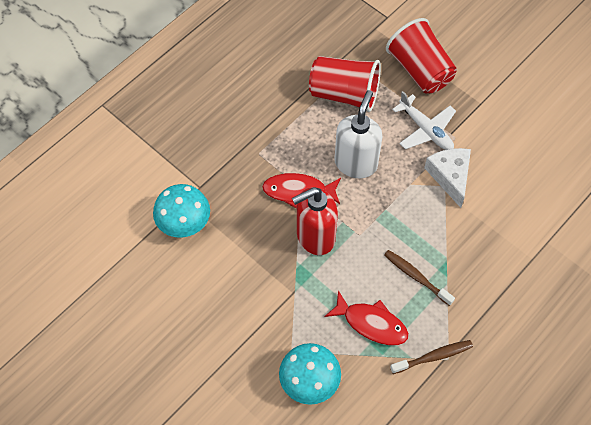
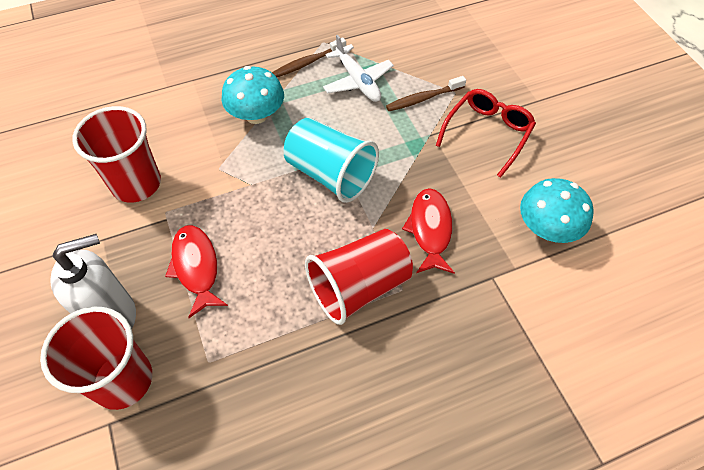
red cup: [309,56,381,112] [386,18,457,93] = 2 -> [40,307,152,410] [72,106,161,203] [305,229,413,325] = 3
red glasses: none = 0 -> [436,89,536,178] = 1
red soap dispenser: [292,187,338,255] = 1 -> none = 0
turquoise cup: none = 0 -> [284,118,379,203] = 1
white cheese: [424,148,471,208] = 1 -> none = 0

